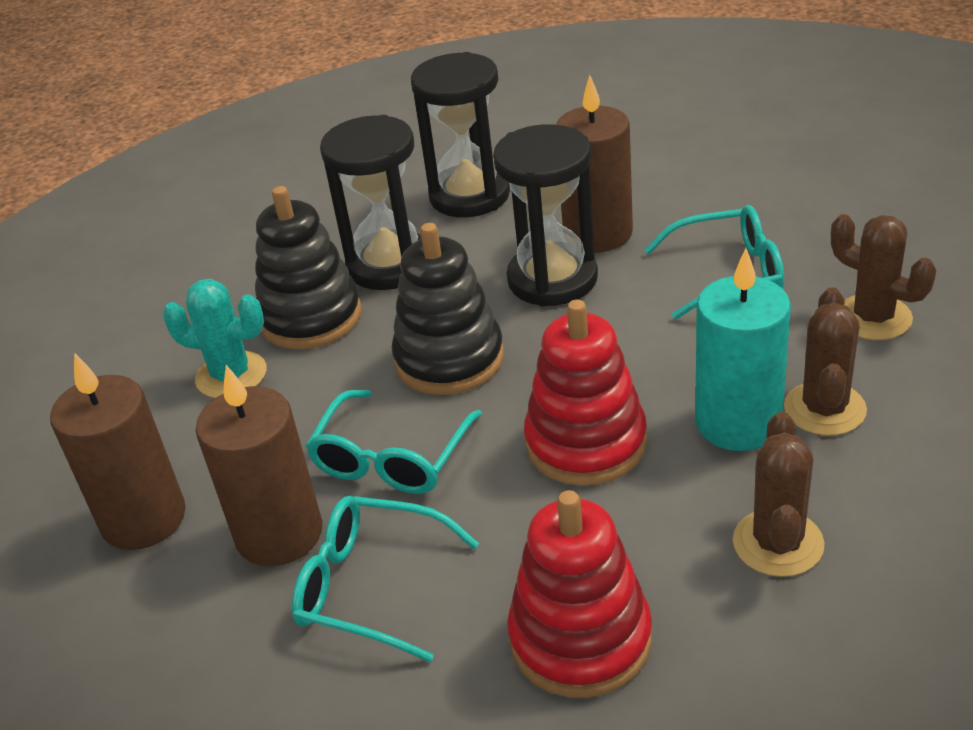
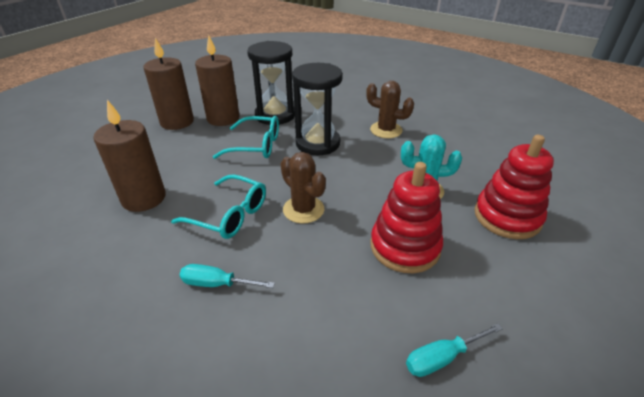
black hourglass: [320,115,422,290] [411,52,510,217] [493,124,598,307] = 3 -> [247,41,295,125] [292,63,343,155] = 2
black stacking toy: [255,186,362,349] [392,223,504,395] = 2 -> none = 0
brown cactus: [733,412,825,577] [784,287,867,436] [831,214,936,340] = 3 -> [281,152,326,223] [366,81,414,138] = 2
turquoise candle: [695,248,791,451] = 1 -> none = 0
turquoise glasses: [292,496,479,662] [306,390,482,494] [644,205,784,319] = 3 -> [171,174,266,239] [213,116,279,159] = 2
turquoise screwdriver: none = 0 -> [180,264,275,288] [406,323,503,377] = 2

